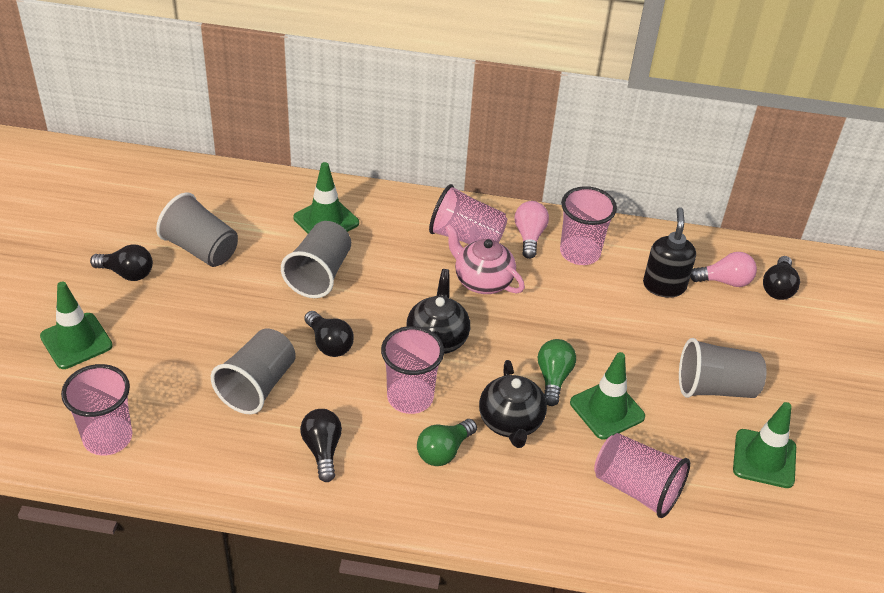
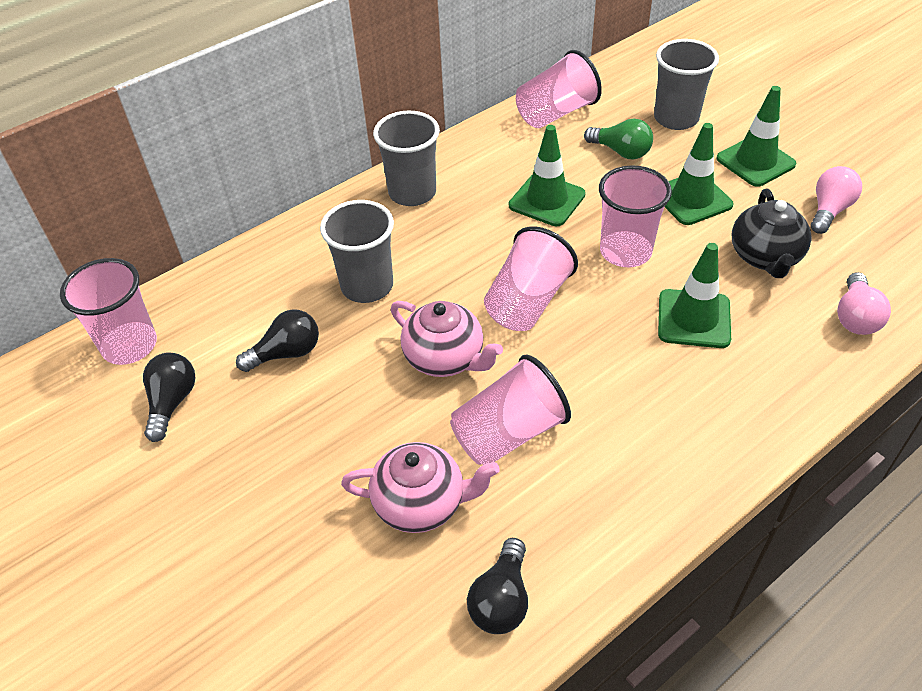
black light bulb: [90,244,153,281] [300,409,342,482] [304,311,354,357] [763,256,800,300] = 4 -> [143,353,195,442] [236,309,319,372] [467,538,528,634] = 3
black soap dispenser: [643,207,696,298] = 1 -> none = 0
black teapot: [407,269,470,354] [479,360,547,448] = 2 -> [732,188,812,278] = 1
green light bulb: [417,419,477,466] [538,339,576,406] = 2 -> [584,119,653,159] = 1
grey cup: [156,192,238,267] [211,329,296,414] [281,221,351,298] [679,338,767,398] = 4 -> [320,200,394,303] [373,110,440,206] [654,39,719,130] = 3
pink teapot: [445,224,525,294] = 1 -> [341,442,500,533] [391,301,503,377] = 2

